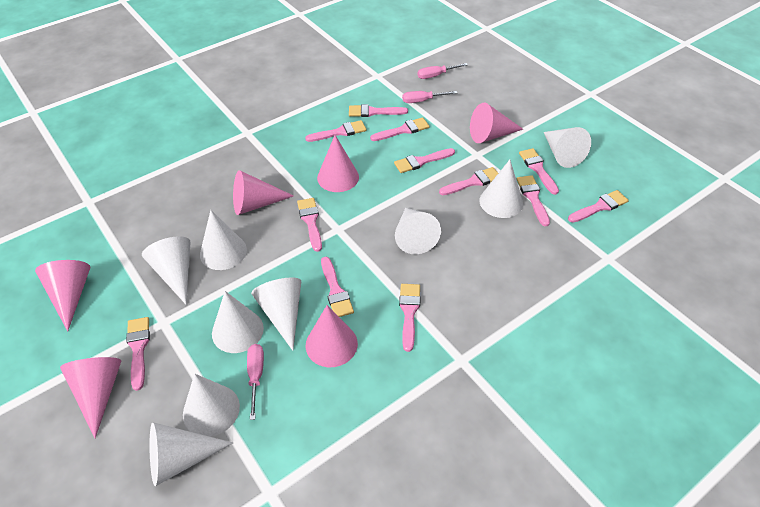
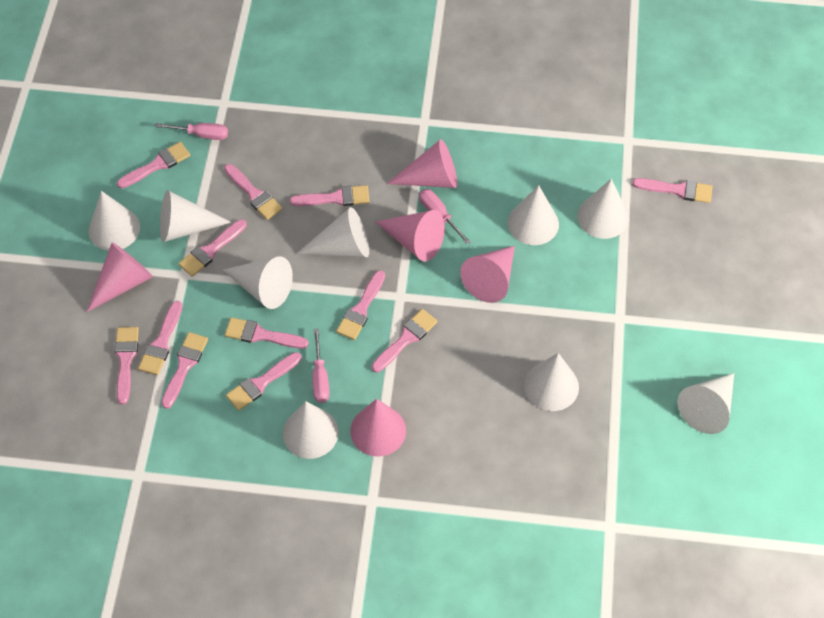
pink cone: [35,260,91,331] [60,357,121,438] [233,170,293,215] [306,305,358,367] [317,135,359,192] [470,103,523,143] = 6 -> [87,242,153,312] [350,399,406,457] [375,210,445,261] [387,139,457,188] [460,246,515,303] = 5

